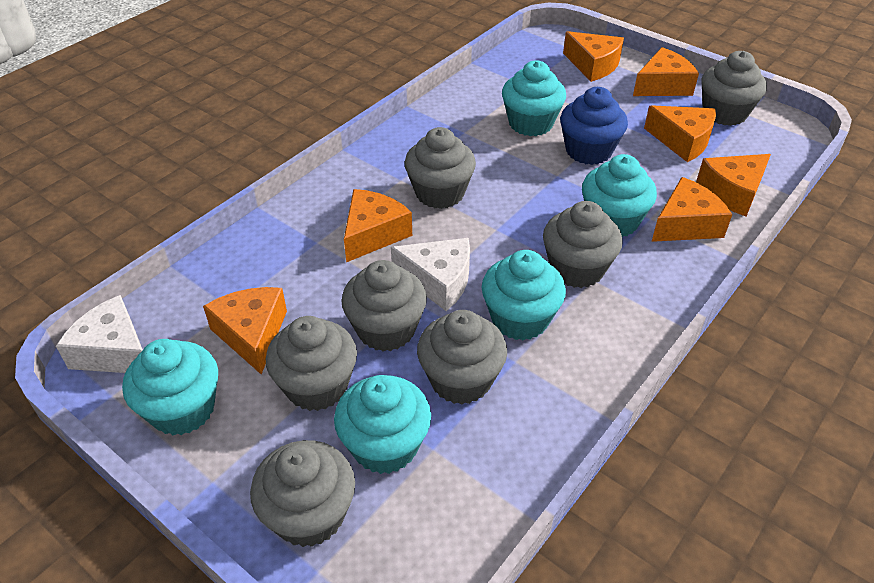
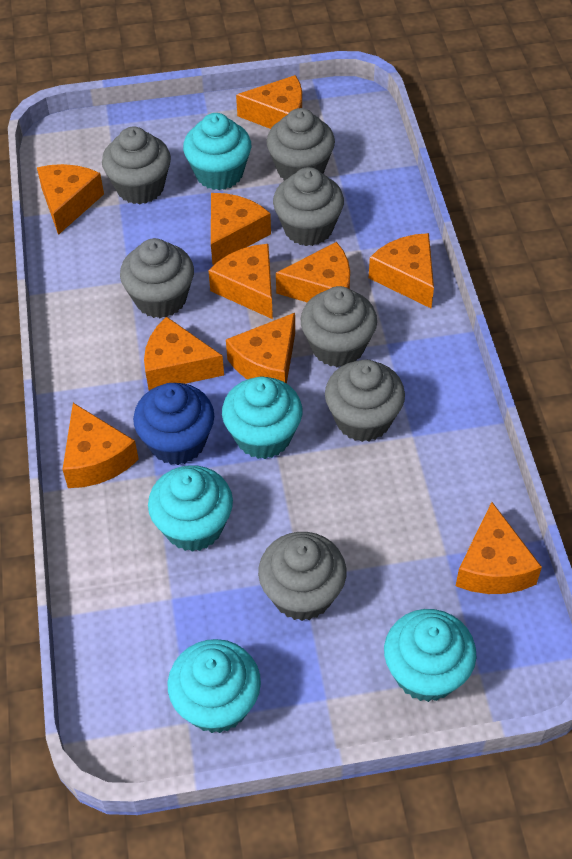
orange cheese: [203,287,287,375] [344,189,412,262] [563,31,624,82] [633,47,699,96] [644,105,716,162] [652,177,732,242] [696,154,771,217] = 7 -> [37,164,104,235] [62,403,139,488] [144,316,224,391] [208,244,273,319] [211,193,271,265] [226,313,295,384] [236,75,302,129] [276,242,350,302] [369,233,434,308] [456,502,542,594] = 10
white cheese: [56,295,143,373] [391,238,470,311] = 2 -> none = 0

